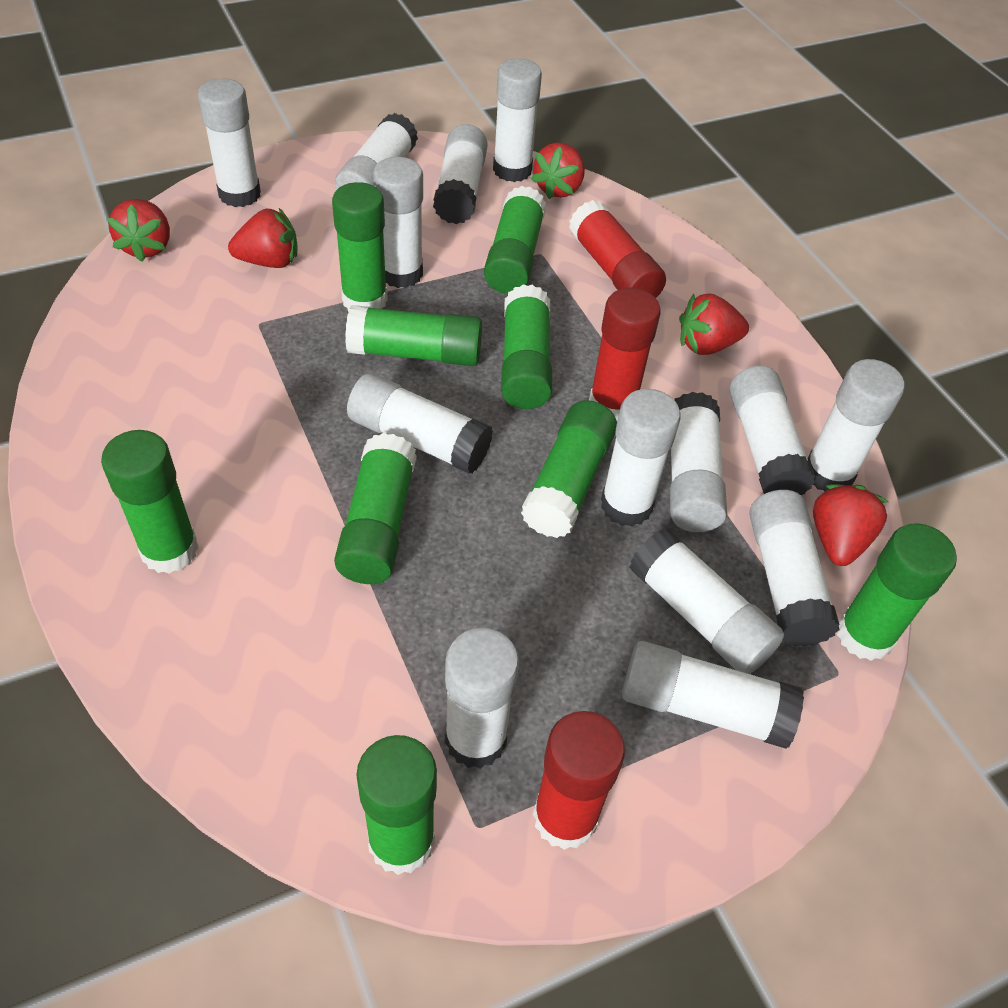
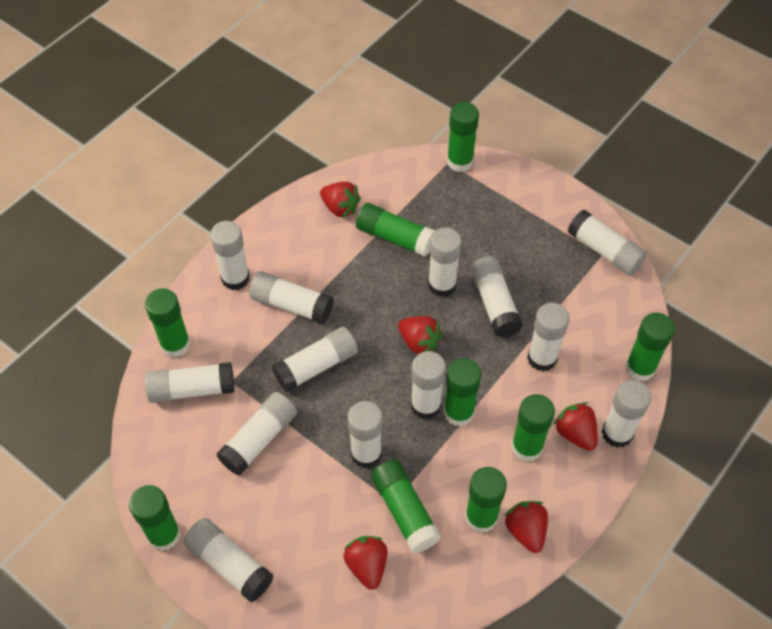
red glue stick: [533,711,625,850] [569,200,666,298] [589,288,661,421] = 3 -> none = 0
white glue stick: [198,78,261,207] [335,113,418,190] [347,373,493,474] [373,157,423,288] [433,124,488,224] [445,628,519,769] [493,58,542,182] [601,389,681,527] [622,641,804,749] [630,528,784,674] [670,392,727,532] [730,366,815,495] [750,490,840,646] [808,359,904,491] = 14 -> [145,362,234,403] [183,518,273,602] [210,221,250,290] [216,392,297,476] [249,271,334,324] [272,327,358,392] [348,401,383,468] [411,351,446,419] [428,227,462,297] [470,256,523,337] [527,303,569,372] [568,210,647,275] [602,380,651,448] = 13

